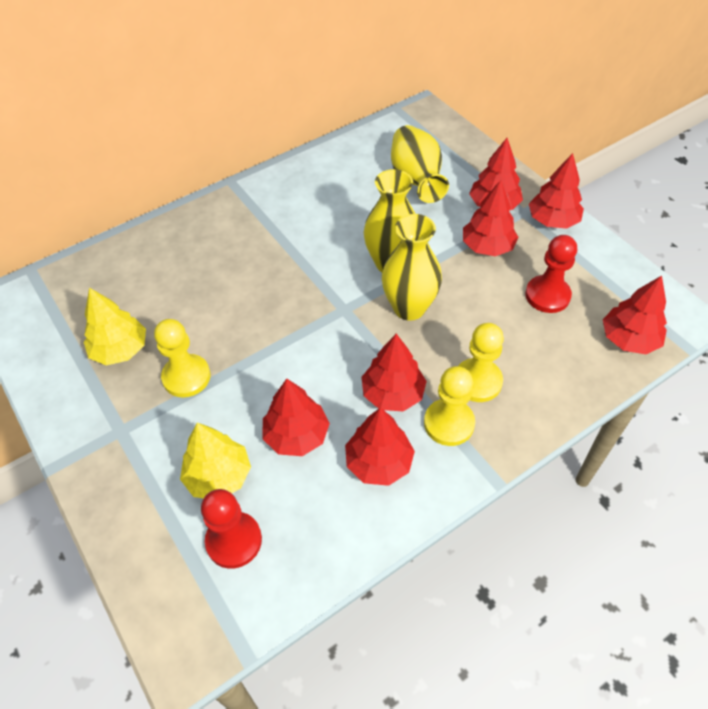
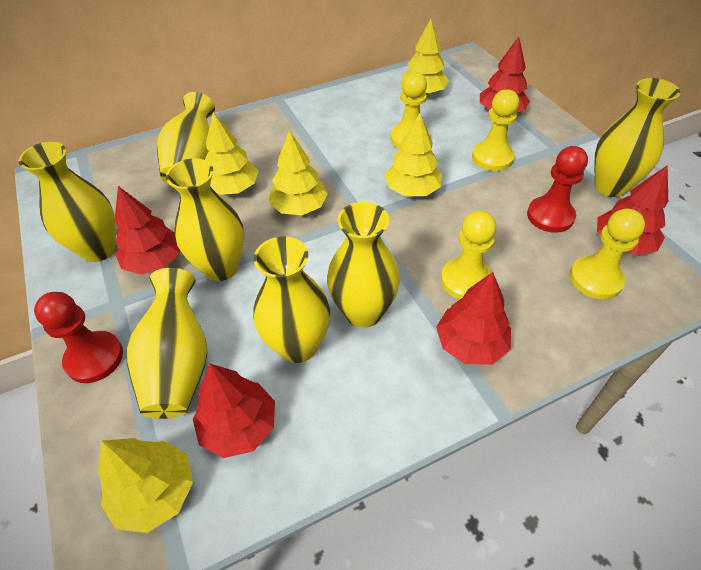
red tree: [263,379,330,456] [345,407,415,486] [361,334,427,412] [463,180,519,256] [469,138,523,210] [529,153,584,229] [603,276,667,354] = 7 -> [115,186,180,275] [193,364,275,458] [436,272,511,365] [480,37,530,112] [597,165,668,255] = 5
yellow pawn: [154,319,210,398] [424,366,475,446] [458,323,504,402] = 3 -> [391,72,430,149] [441,211,496,299] [472,89,519,171] [570,209,645,300] = 4
yellow tree: [84,288,146,365] [180,423,251,499] = 2 -> [98,438,193,533] [205,112,258,195] [269,130,328,215] [385,113,442,197] [402,19,449,94] = 5
yellow vase: [364,169,415,273] [382,214,442,321] [391,125,449,203] = 3 -> [18,142,116,262] [126,268,207,419] [157,92,215,186] [166,158,244,281] [253,236,330,363] [327,202,400,328] [594,78,680,197] = 7

